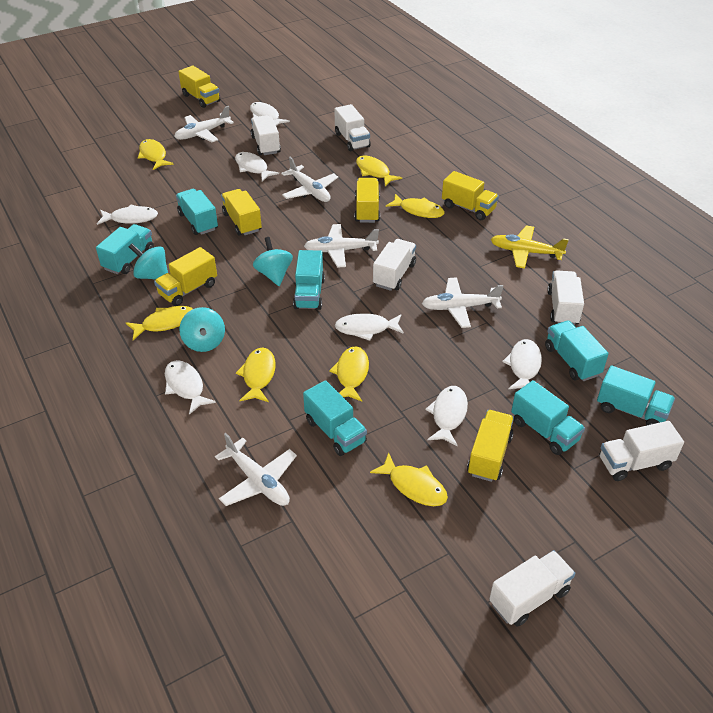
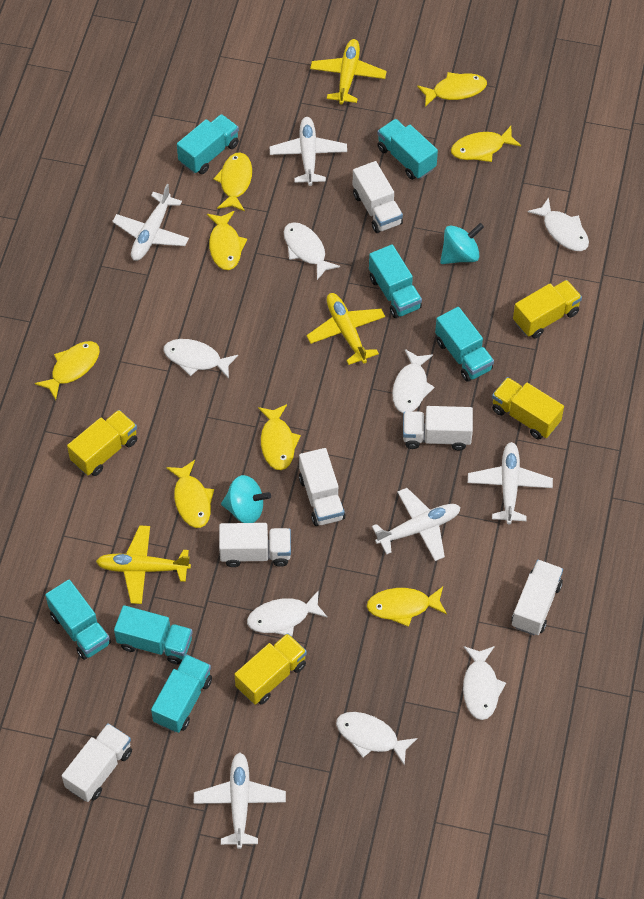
turquoise spinning top: [129,244,168,280] [179,307,225,352] [253,237,293,286] = 3 -> [221,475,271,523] [440,223,484,264] = 2
yellow fish: [126,306,193,340] [138,139,174,170] [236,347,276,402] [329,346,369,401] [356,155,402,186] [370,452,448,506] [386,194,445,218] = 7 -> [35,341,100,400] [166,460,214,528] [207,211,247,270] [213,152,252,211] [258,404,301,470] [367,587,447,627] [417,72,487,107] [451,126,521,162] = 8
yellow plane: [490,225,569,269] = 1 -> [96,525,191,604] [307,293,385,365] [310,39,387,105] = 3
yellow truck: [154,247,217,306] [178,65,220,108] [221,189,262,236] [355,178,380,223] [442,171,499,220] [467,410,514,482] = 6 -> [67,410,137,476] [234,633,307,705] [492,377,564,440] [513,280,582,339] = 4

